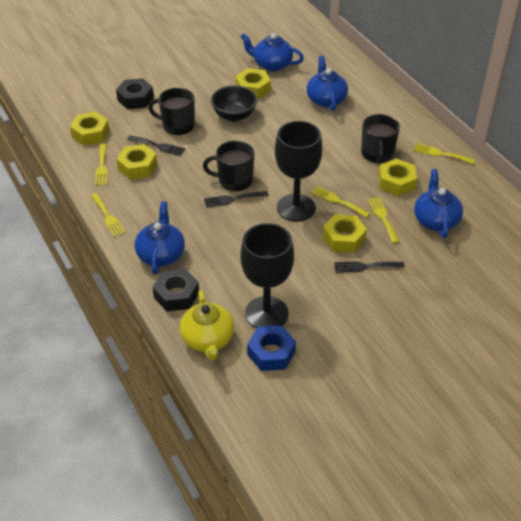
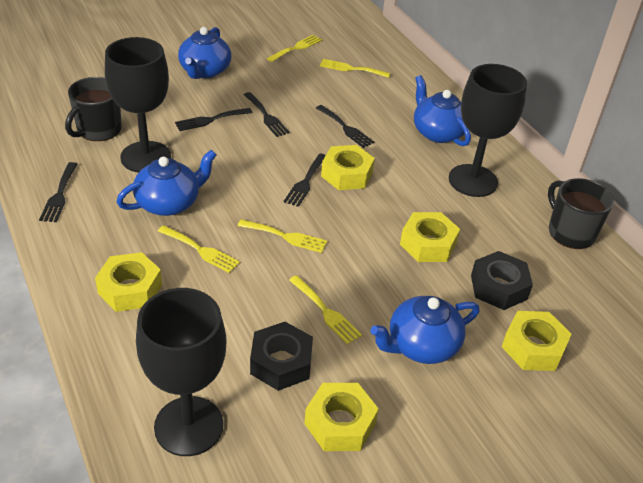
black bowl: [211,85,257,122] = 1 -> none = 0
black fork: [127,135,185,156] [204,191,269,207] [334,261,405,273] = 3 -> [39,162,78,222] [175,108,253,131] [244,92,290,137] [284,154,326,207] [316,105,374,148] = 5
black goblet: [240,223,294,329] [275,121,322,222] = 2 -> [105,37,171,173] [136,288,227,456] [449,64,527,197] = 3
black mug: [148,88,195,135] [203,141,255,191] [361,114,400,164] = 3 -> [65,77,122,141] [548,178,614,249] = 2
blue nut: [247,325,296,371] = 1 -> none = 0
yellow teapot: [180,290,234,361] = 1 -> none = 0

